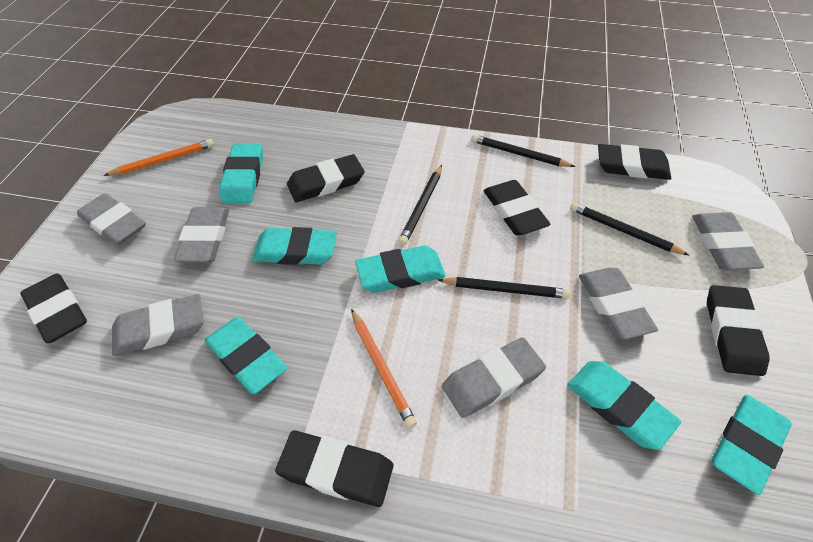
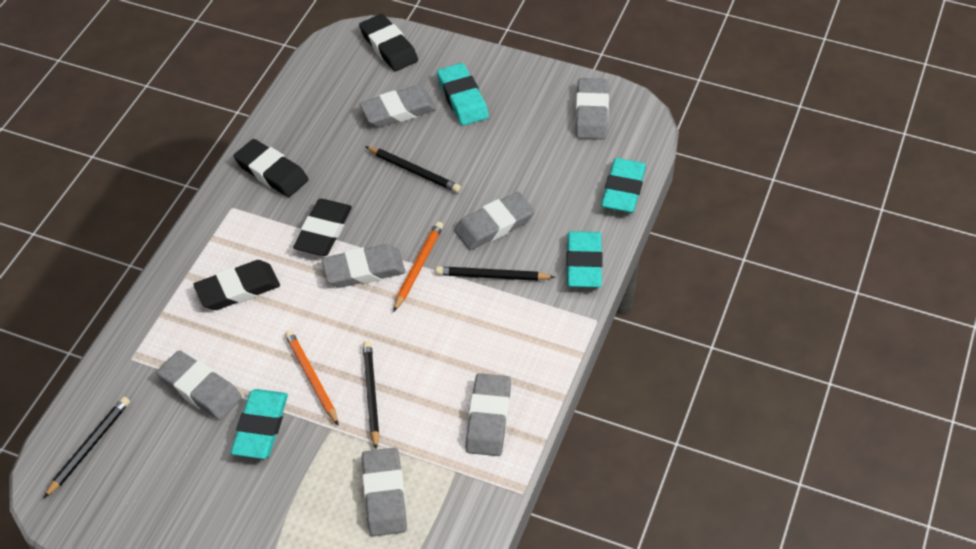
black eraser: [20,274,87,343] [275,430,394,507] [287,154,364,202] [484,180,550,235] [598,144,671,180] [707,285,770,376] = 6 -> [193,260,280,310] [234,139,309,197] [293,199,352,256] [359,14,418,71] = 4
grey eraser: [77,193,146,245] [112,294,204,356] [174,207,229,262] [442,337,546,418] [579,268,658,339] [692,212,764,270] = 6 -> [157,350,242,420] [321,244,405,288] [359,86,437,127] [362,448,407,537] [454,192,535,250] [466,373,511,456] [575,78,609,140] = 7
turquoise eraser: [205,317,287,394] [219,143,263,203] [252,227,337,265] [355,246,445,293] [567,361,681,450] [712,395,792,495] = 6 -> [231,389,288,459] [437,63,489,126] [566,231,603,288] [601,158,646,213] = 4

